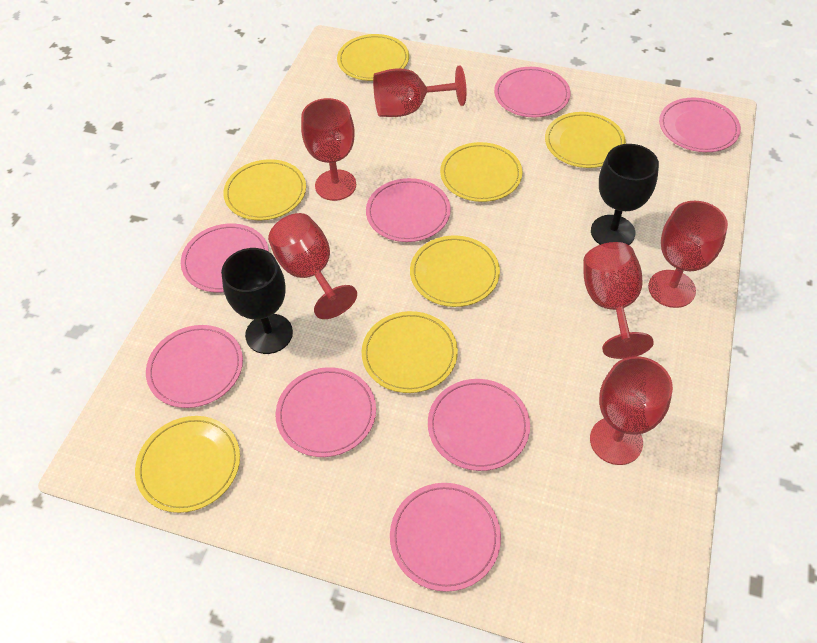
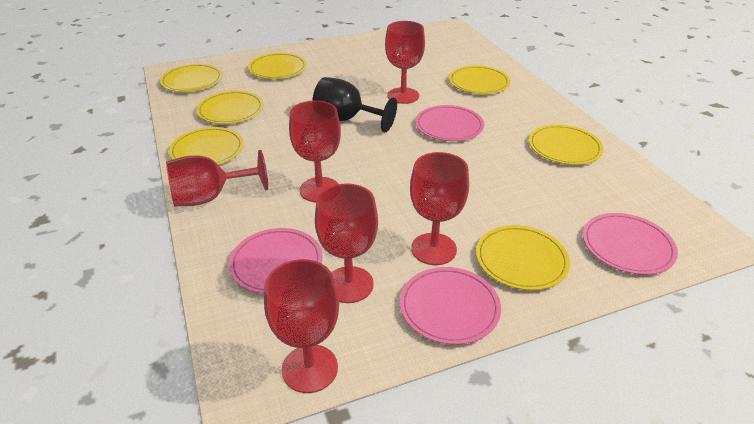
black goblet: [221,248,293,354] [591,144,659,245] = 2 -> [312,77,397,132] = 1
pink plate: [146,325,243,408] [181,223,269,293] [276,367,376,457] [366,178,451,242] [390,483,501,592] [428,379,530,471] [494,67,570,118] [659,98,741,152] = 8 -> [229,228,323,294] [400,267,501,345] [415,105,484,141] [583,213,678,275] = 4

